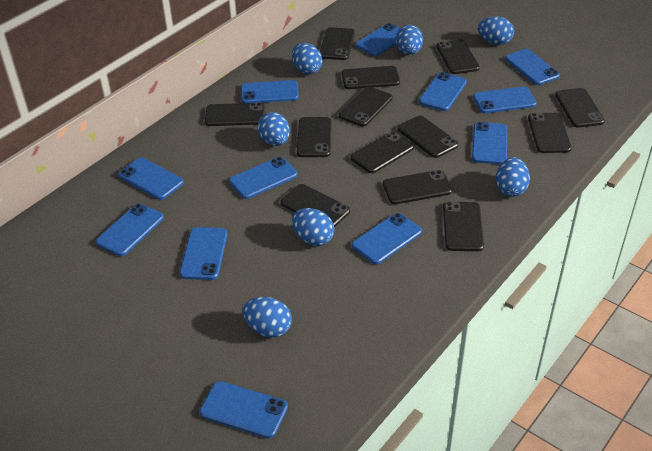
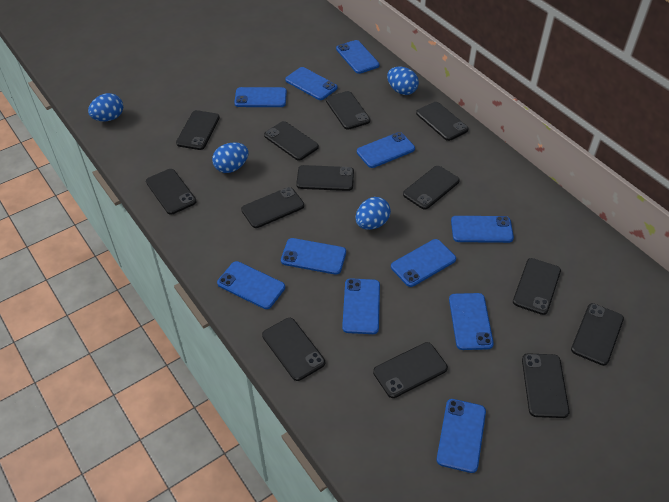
blue egg: [243,297,292,338] [257,112,290,146] [292,43,322,74] [292,208,334,246] [395,25,423,55] [478,16,514,45] [496,157,530,197] = 7 -> [88,93,123,121] [212,142,249,173] [356,197,391,230] [387,67,419,95] = 4
blue phone: [96,204,164,256] [118,157,184,200] [180,227,228,280] [199,381,288,438] [229,157,298,199] [241,80,299,103] [352,213,422,264] [355,23,400,56] [419,72,467,111] [472,122,507,164] [473,86,537,113] [505,49,560,85] = 12 -> [217,261,285,309] [234,87,287,107] [281,238,346,275] [285,67,337,100] [336,40,380,74] [342,278,380,334] [357,132,415,168] [391,239,456,287] [437,399,486,473] [449,293,494,350] [451,216,514,243] = 11

